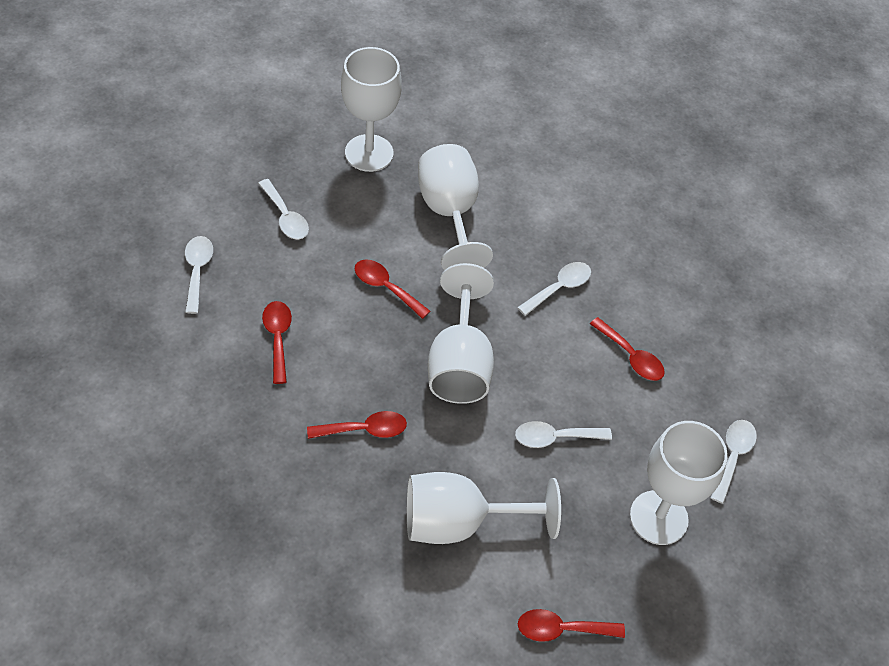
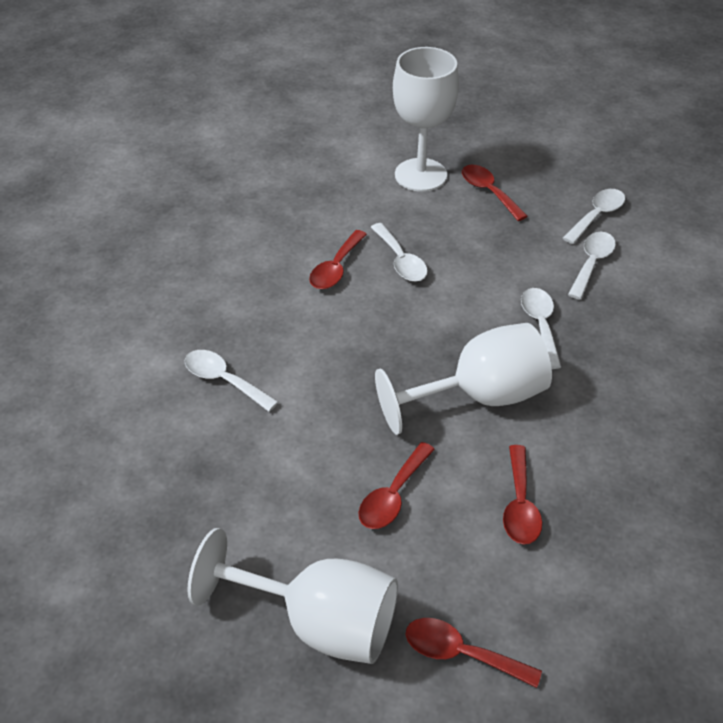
white goblet: [341,47,402,172] [407,472,561,544] [418,144,493,270] [428,263,494,404] [630,421,728,545] = 5 -> [187,528,398,664] [375,323,552,435] [393,47,459,192] = 3

